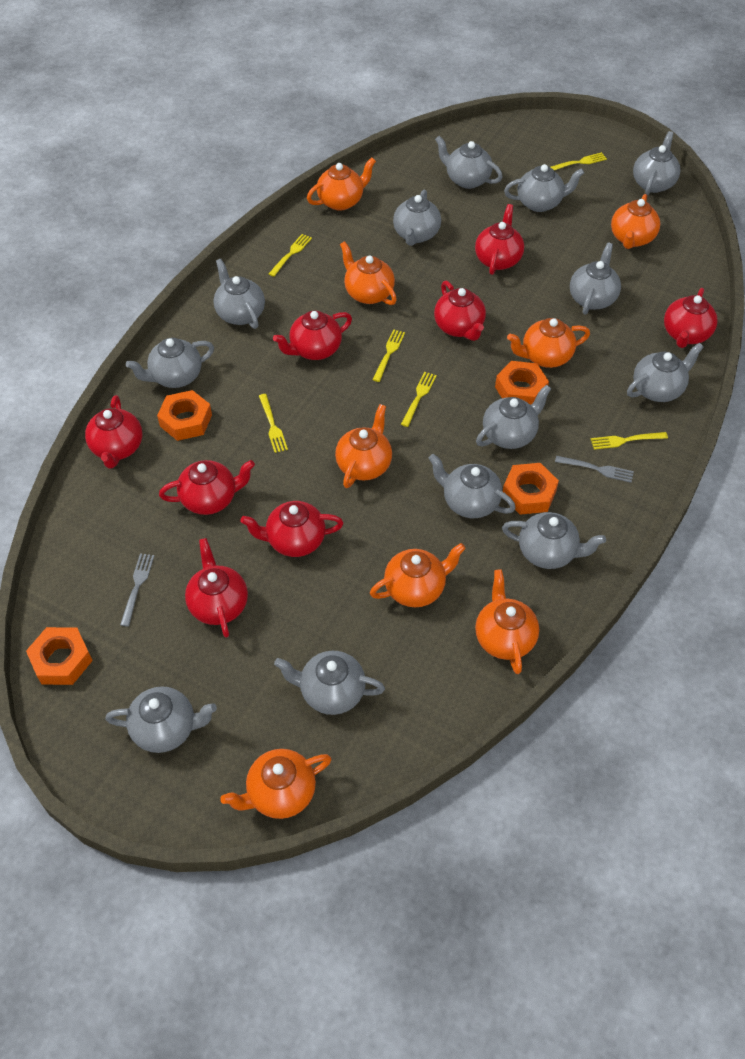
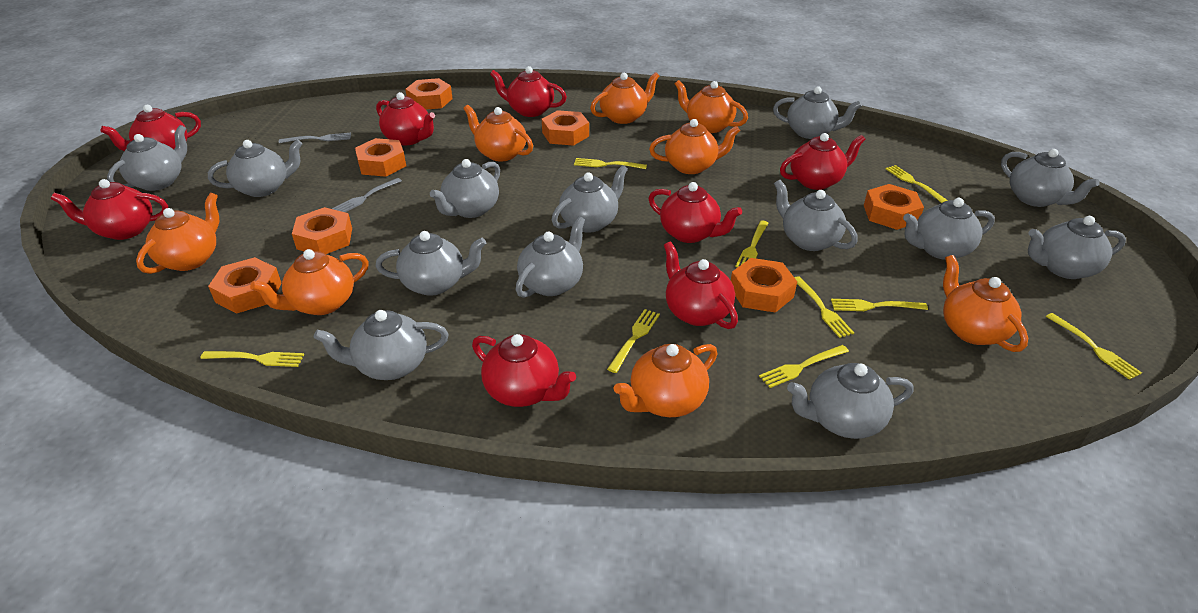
orange nut: [26,627,93,685] [157,390,212,441] [495,361,549,405] [503,463,559,515] = 4 -> [208,257,282,314] [292,207,352,254] [355,138,406,177] [405,78,453,110] [542,110,589,146] [731,258,797,313] [864,184,924,230] = 7
yellow fork: [259,394,288,453] [269,234,312,277] [372,329,405,382] [401,372,437,427] [550,152,607,170] [591,432,668,450] = 6 -> [200,351,304,367] [574,158,647,169] [607,309,660,373] [736,221,768,267] [759,345,849,388] [794,276,854,338] [831,299,928,311] [886,165,948,203] [1046,313,1142,380] = 9

